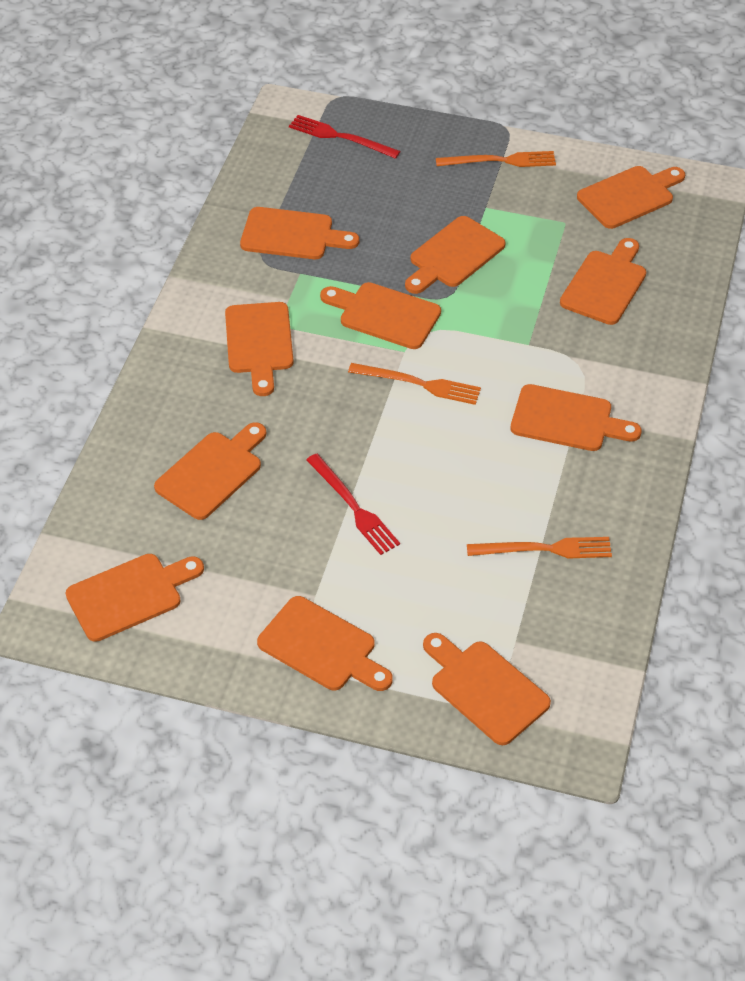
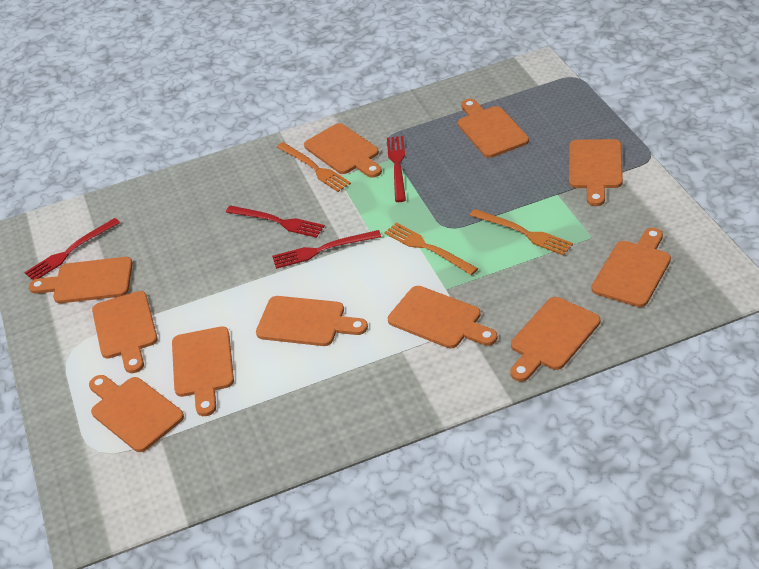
red fork: [289,115,401,159] [306,454,400,555] = 2 -> [24,218,120,280] [226,205,325,238] [272,230,381,269] [387,136,406,202] = 4

